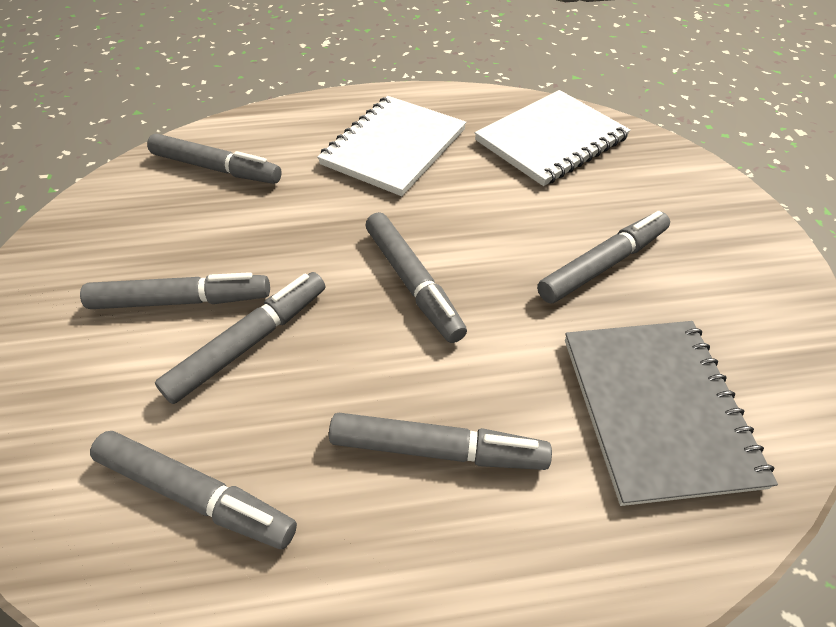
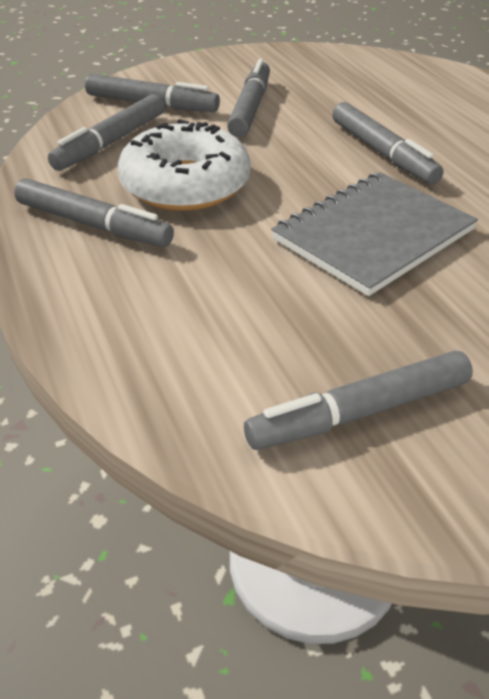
grey marker: [80,272,270,309] [90,431,297,549] [147,134,282,184] [155,272,325,404] [329,413,552,470] [366,212,467,343] [537,211,670,304] = 7 -> [14,178,174,247] [48,94,165,171] [85,74,220,112] [227,59,270,137] [244,350,473,450] [332,102,444,185] = 6
white donut: none = 0 -> [118,119,250,211] = 1
white notebook: [317,96,466,196] [475,90,631,186] = 2 -> none = 0

